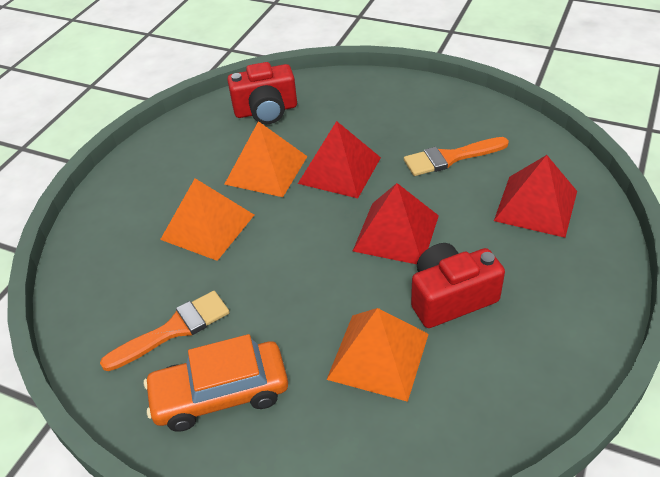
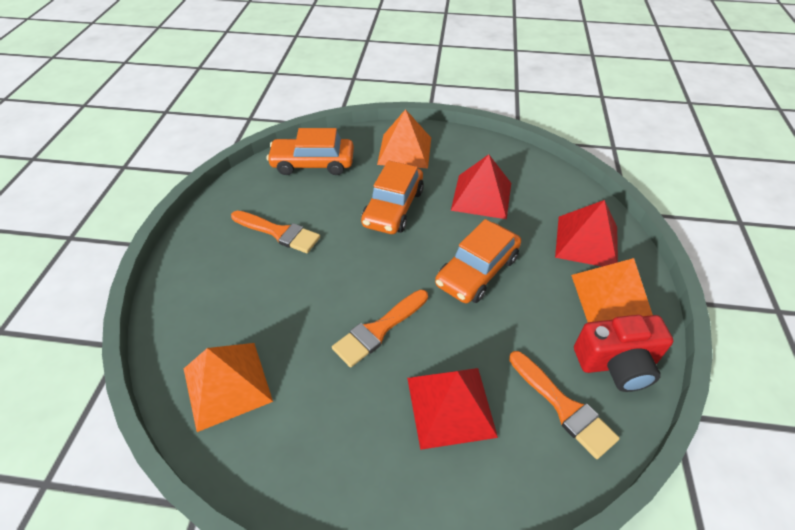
orange brush: [100,291,230,371] [404,137,509,176] = 2 -> [231,211,320,253] [332,290,428,367] [509,351,620,459] = 3
orange car: [144,334,288,432] = 1 -> [267,128,354,175] [361,160,424,234] [435,219,521,303] = 3
red camera: [227,62,297,124] [411,243,505,328] = 2 -> [574,315,673,392] = 1

